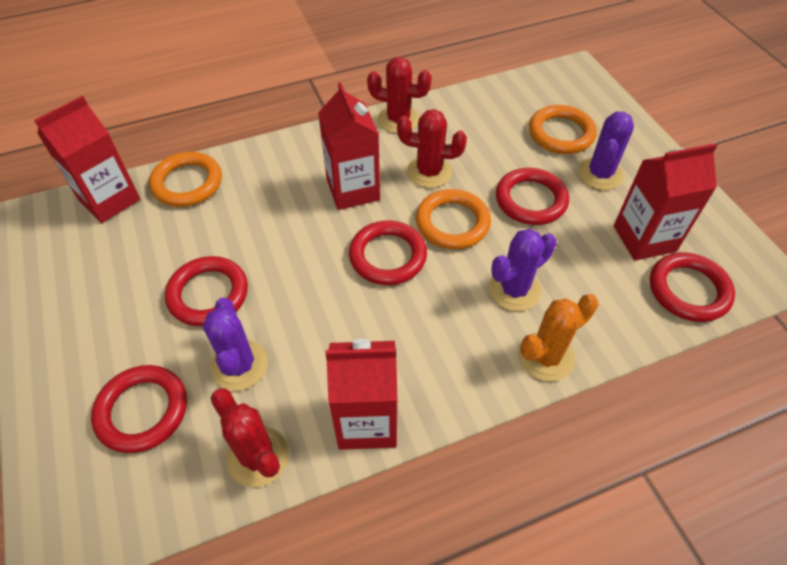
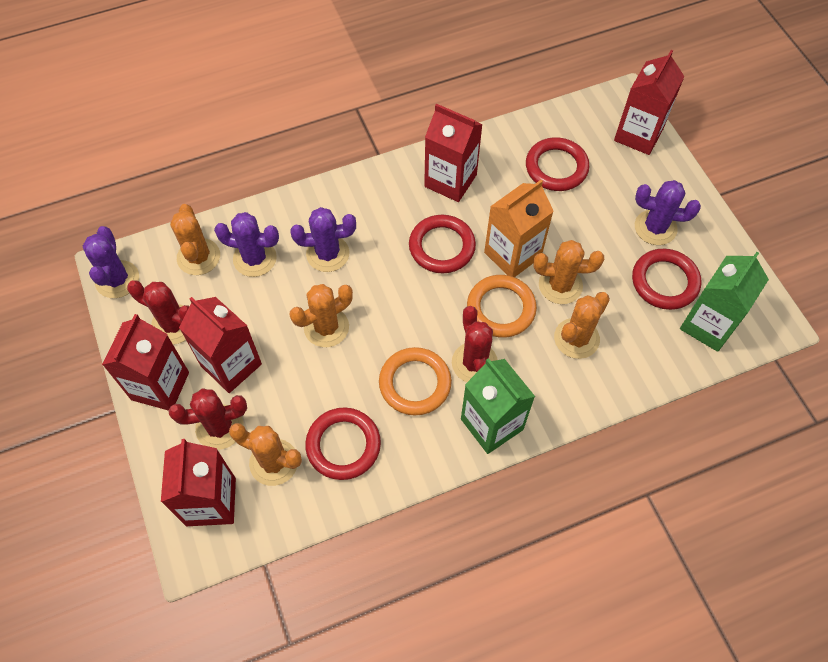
green carton: none = 0 -> [461,358,535,454] [680,252,769,352] = 2
orange cactus: [518,294,599,382] = 1 -> [170,204,220,275] [229,423,302,486] [290,284,353,347] [533,240,604,304] [554,292,610,359] = 5
orange carton: none = 0 -> [484,180,554,277] = 1
orange ring: [149,152,222,207] [416,189,491,249] [529,105,597,154] = 3 -> [379,347,452,416] [467,275,537,338] = 2
purple cactus: [203,298,268,391] [489,229,557,311] [578,112,634,190] = 3 -> [83,226,139,298] [214,212,279,277] [290,207,356,272] [635,180,701,245] = 4
red carton: [34,96,140,223] [318,82,380,210] [325,339,398,450] [614,143,718,261] = 4 -> [102,314,189,410] [161,439,236,526] [179,297,262,393] [424,104,483,202] [614,50,685,155] = 5
red ring: [91,365,187,453] [165,256,248,326] [349,221,427,285] [496,168,569,225] [650,252,735,322] = 5 -> [305,408,381,480] [409,215,476,273] [526,137,589,191] [632,249,701,310] = 4

